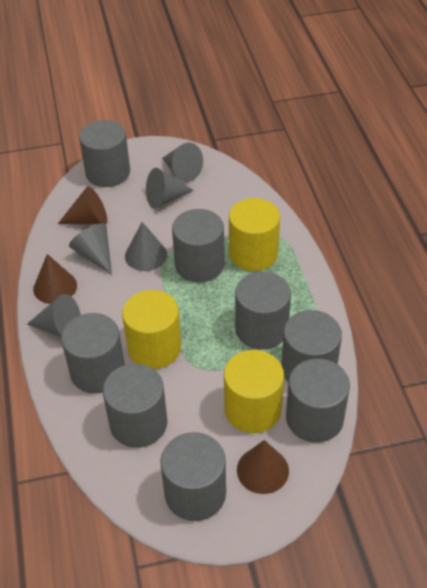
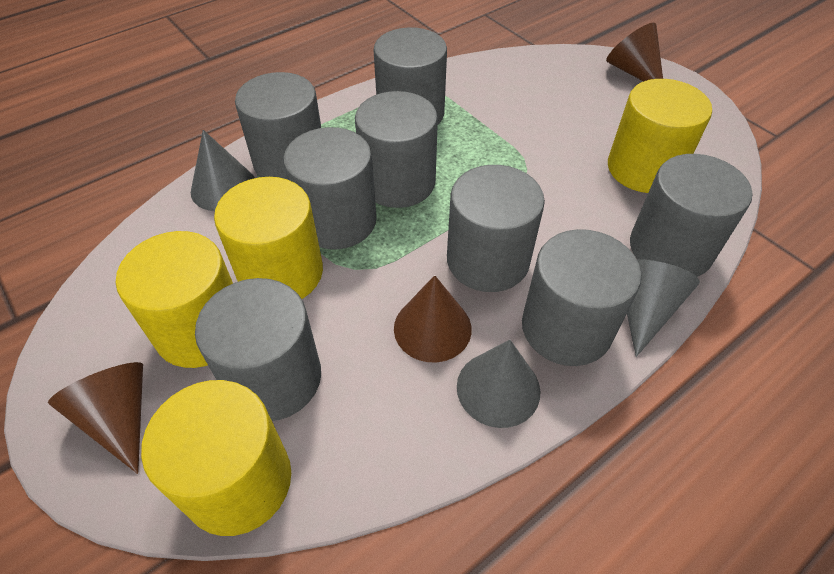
grey cone: [27,294,81,337] [69,223,112,275] [125,222,167,271] [146,168,194,209] [163,143,203,182] = 5 -> [191,130,255,211] [457,340,541,428] [627,259,700,357] = 3
yellow cylinder: [122,290,181,369] [224,350,284,433] [229,198,280,271] = 3 -> [116,231,233,368] [141,380,291,536] [214,177,323,299] [608,79,712,193] = 4

